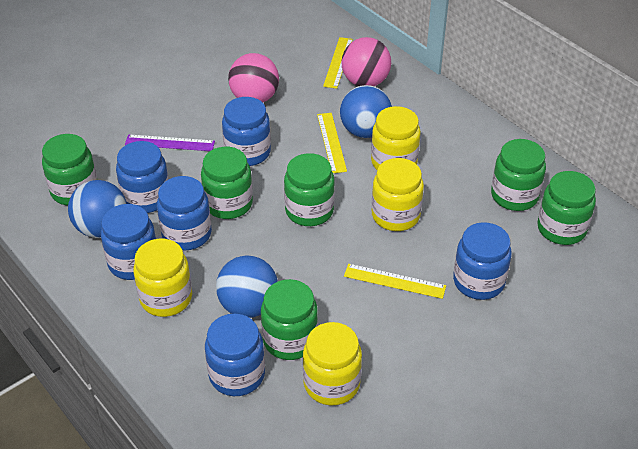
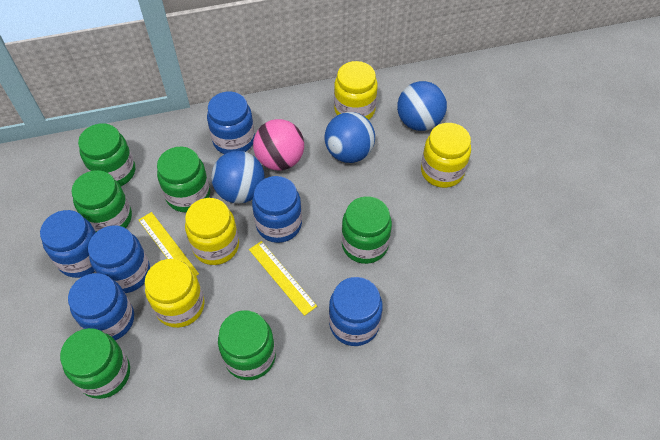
pink ball: [228,53,279,103] [341,37,391,86] = 2 -> [253,119,304,170] = 1
purple ruler: [125,134,215,151] = 1 -> none = 0
yellow ruler: [317,113,347,173] [323,37,353,89] [344,264,446,299] = 3 -> [139,212,199,276] [249,241,317,316] = 2

